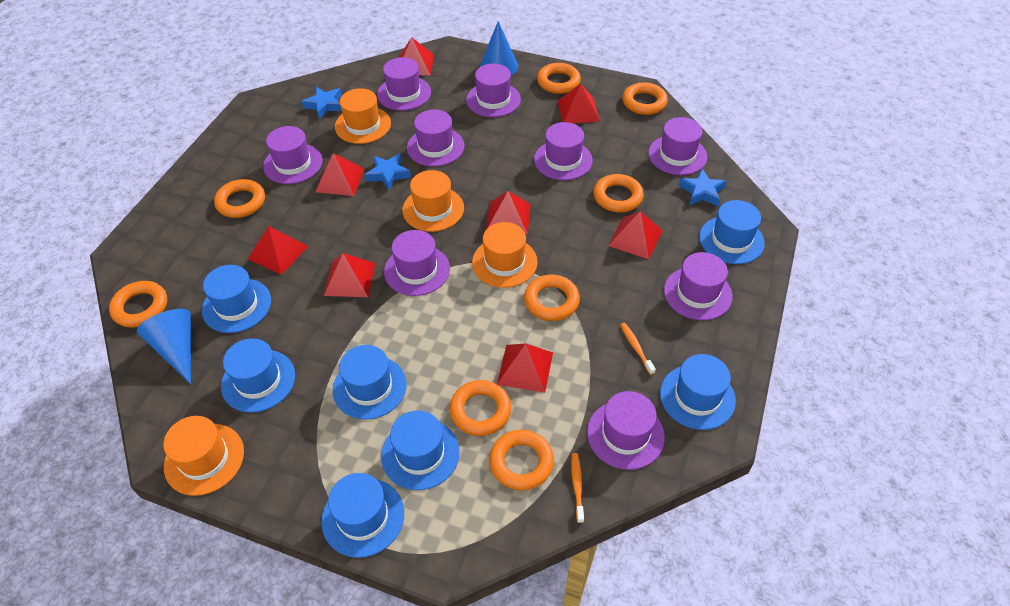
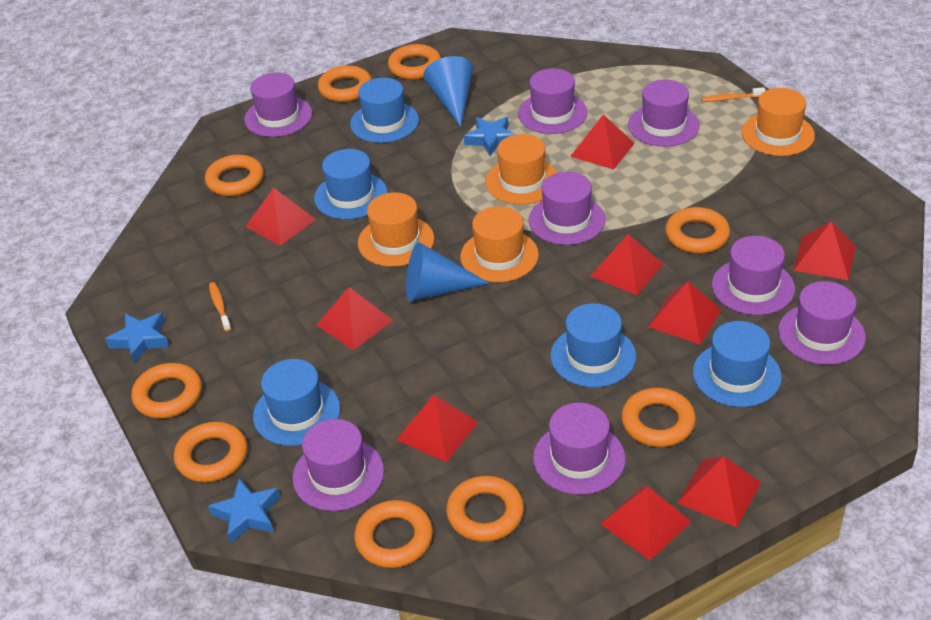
blue hat: [202,265,271,333] [221,338,295,413] [321,473,404,558] [333,345,407,420] [381,410,460,490] [660,354,736,430] [699,200,765,264] = 7 -> [253,359,340,446] [314,149,388,219] [350,78,419,143] [550,303,636,388] [693,321,782,407] = 5
orange ring: [109,281,167,328] [214,179,265,218] [450,380,511,436] [489,430,554,490] [524,275,580,321] [537,63,581,94] [593,174,644,213] [623,82,668,115] = 8 -> [132,363,202,419] [174,422,247,482] [205,155,264,196] [318,65,372,102] [354,500,433,568] [388,44,441,80] [446,476,524,542] [621,388,696,447] [665,207,730,254] = 9
purple hat: [263,126,323,184] [377,57,431,111] [384,230,450,296] [407,110,464,167] [466,64,521,117] [534,122,593,180] [587,391,665,470] [648,117,707,175] [664,252,733,320] = 9 -> [244,73,312,137] [293,419,384,511] [518,68,588,134] [529,171,605,245] [533,403,626,495] [628,80,700,147] [712,236,795,315] [778,281,866,365] = 8
red pyramid: [248,226,308,275] [315,153,364,196] [324,253,375,297] [399,38,434,75] [486,191,531,234] [497,343,553,393] [558,83,600,124] [608,211,663,259] = 8 -> [245,188,316,246] [317,287,393,350] [397,395,478,462] [570,114,635,170] [591,234,663,295] [601,486,692,560] [648,282,722,345] [677,456,761,528] [793,221,856,281] = 9

